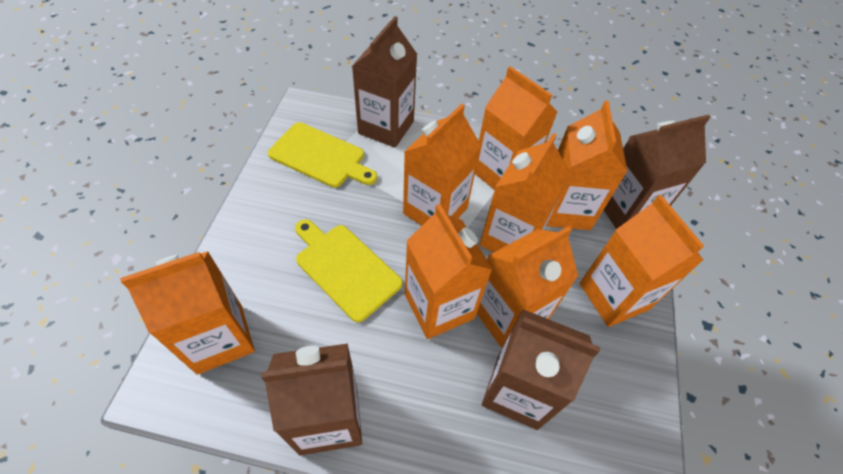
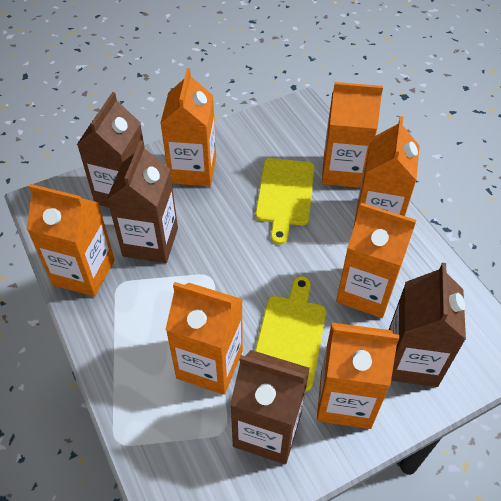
orange carton: [120,251,255,375] [403,104,481,226] [405,204,493,339] [475,66,557,190] [477,226,578,348] [480,133,570,252] [546,101,628,230] [580,195,704,327] = 8 -> [27,184,115,297] [160,68,216,187] [166,282,243,395] [317,323,399,429] [322,82,383,188] [336,203,416,318] [353,116,420,229] = 7

